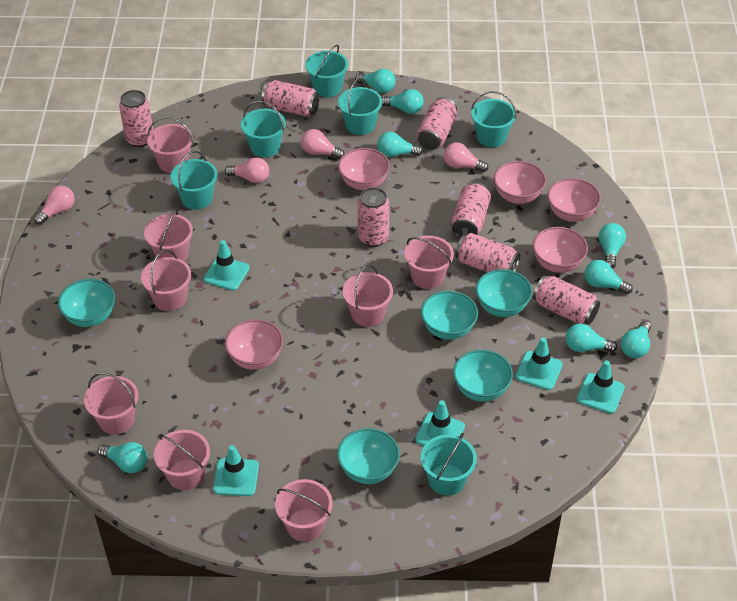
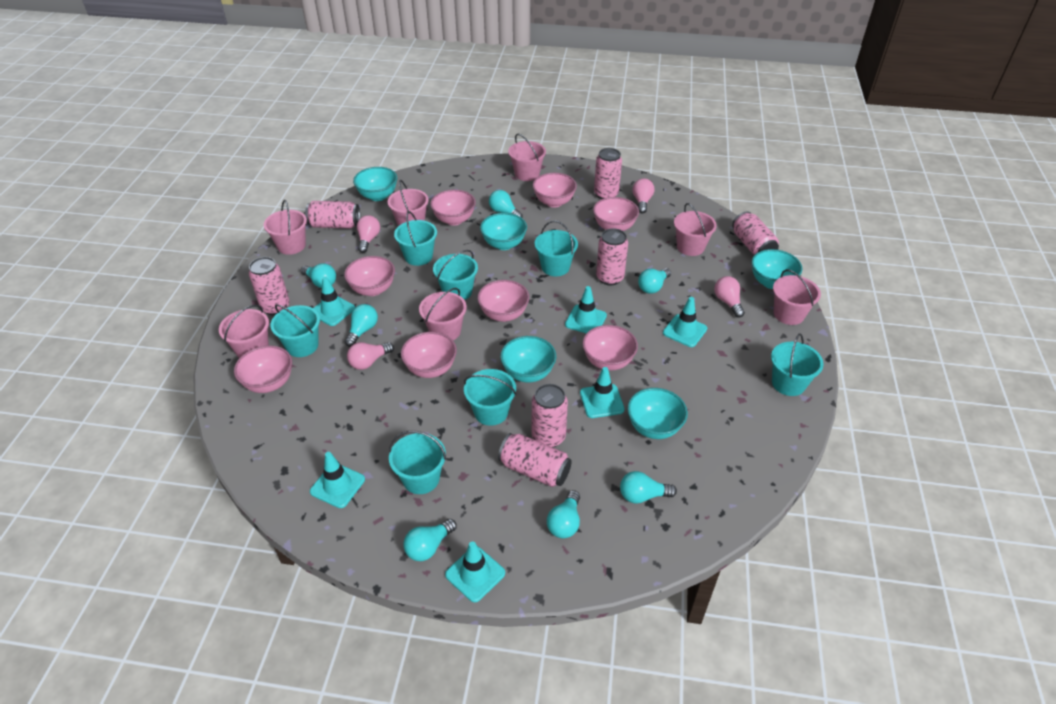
pink bowl: [225,319,283,370] [338,148,390,190] [494,161,546,204] [533,227,588,273] [547,178,601,222] = 5 -> [234,346,292,393] [344,256,395,296] [401,332,457,378] [430,190,476,226] [477,280,529,322] [533,173,577,208] [582,325,638,371] [593,197,639,231] = 8
pink bucket: [84,373,139,434] [141,250,191,311] [144,208,193,262] [147,117,193,173] [154,430,210,490] [275,479,333,542] [343,265,393,327] [404,236,454,289] = 8 -> [219,305,269,358] [264,200,307,255] [388,180,429,226] [419,288,467,340] [508,134,546,181] [674,203,717,256] [773,269,821,325] = 7
turquoise bucket: [171,151,217,210] [241,101,286,157] [305,45,348,97] [338,78,382,135] [421,433,477,495] [471,91,516,147] = 6 -> [270,304,320,357] [389,431,446,494] [394,211,437,266] [433,250,478,300] [464,369,516,426] [535,221,578,276] [771,334,824,396] = 7
turquoise light bulb: [97,442,147,473] [355,69,396,93] [377,132,423,157] [382,89,424,114] [566,323,617,352] [585,260,633,294] [599,223,626,269] [621,321,651,358] = 8 -> [301,263,336,288] [345,304,378,347] [403,519,457,561] [489,190,523,218] [547,490,580,538] [620,471,677,504] [638,268,671,294] = 7
turquoise traffic cone: [204,240,250,291] [213,445,259,496] [415,400,465,446] [516,338,563,390] [577,360,625,414] = 5 -> [310,452,365,508] [313,277,355,326] [445,541,505,602] [565,286,607,333] [580,367,625,418] [663,297,707,347] = 6

